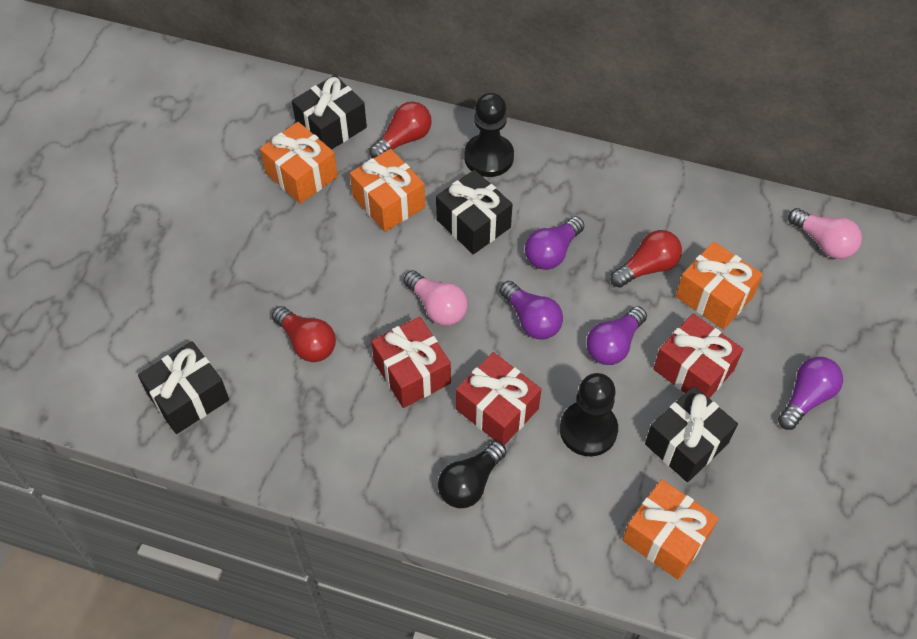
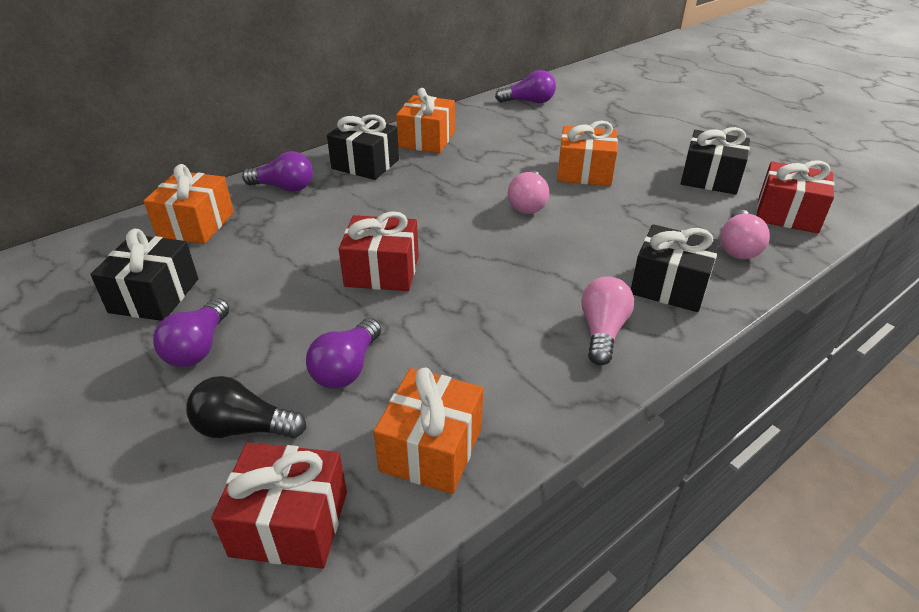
black pawn: [464,93,514,177] [560,373,618,456] = 2 -> none = 0
pink light bulb: [403,270,468,326] [788,208,862,259] = 2 -> [508,170,549,214] [581,276,634,365] [720,210,770,259] = 3
red light bulb: [272,306,336,362] [369,102,432,158] [610,230,682,288] = 3 -> none = 0

